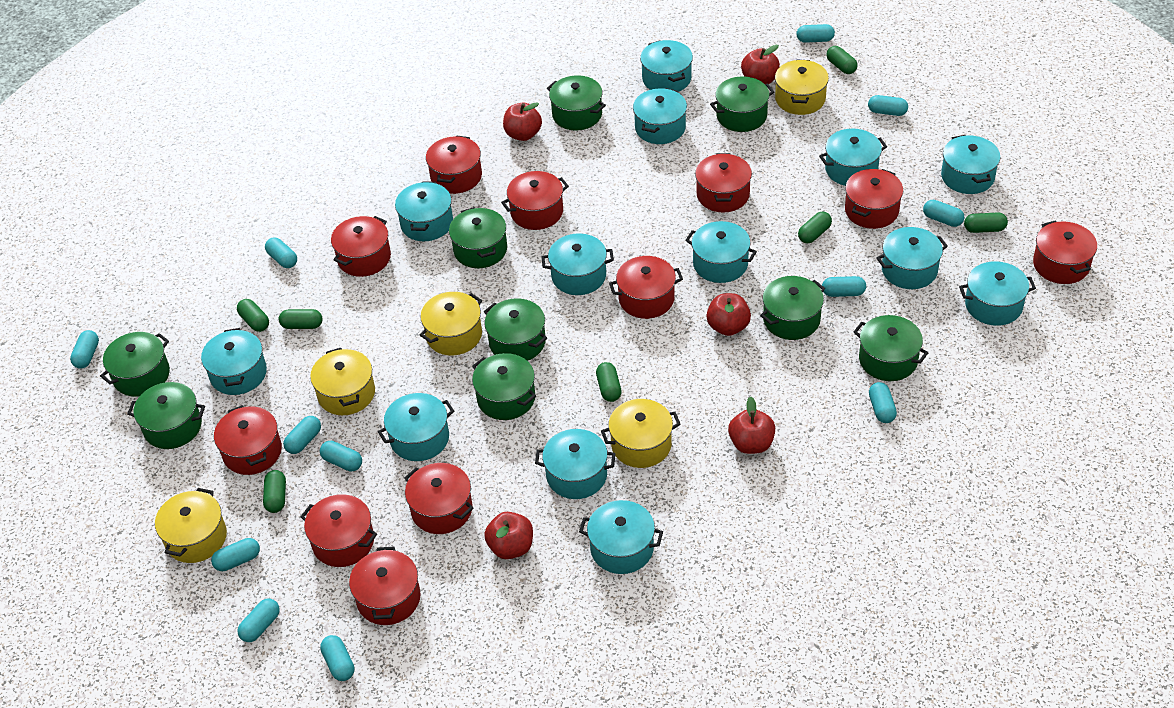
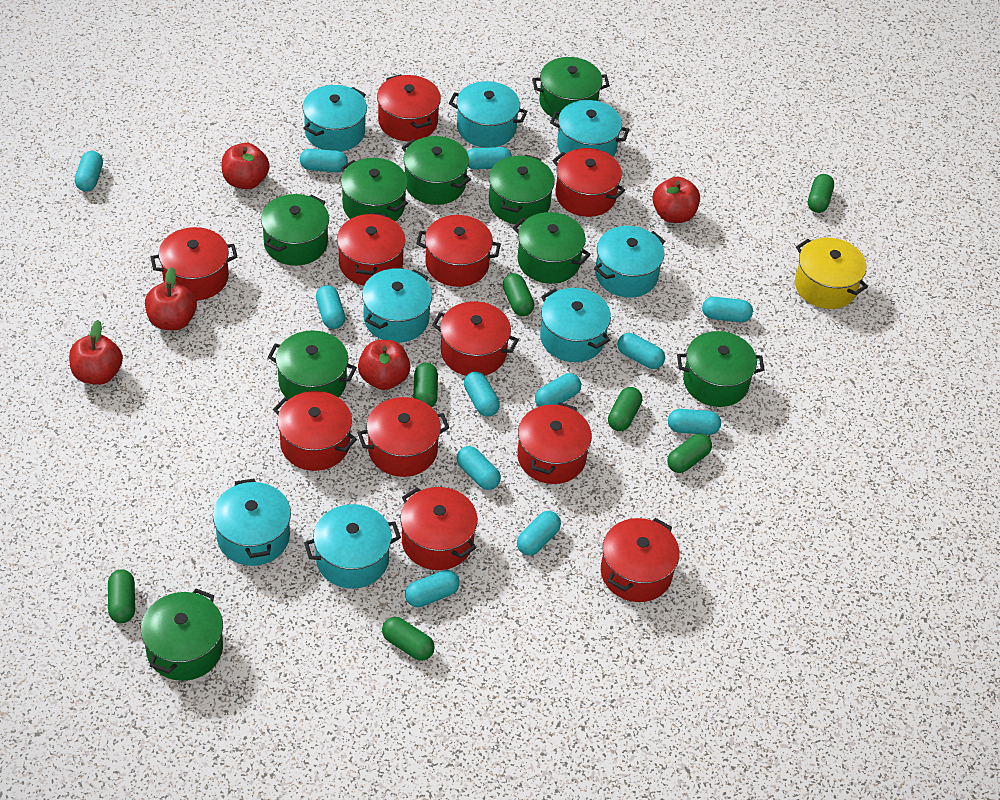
turquoise pot: [201,328,267,395] [378,393,454,461] [395,181,453,241] [535,429,615,499] [541,233,614,295] [579,500,663,574] [633,88,687,144] [640,40,693,92] [685,221,757,283] [819,129,887,186] [876,227,948,289] [941,135,1000,194] [959,261,1036,326] = 13 -> [213,478,291,566] [303,85,367,152] [304,504,401,589] [362,268,432,343] [449,81,528,148] [540,288,611,362] [550,100,629,157] [594,226,665,297] = 8
yellow pot: [155,488,227,563] [310,348,375,415] [420,292,482,356] [601,399,681,468] [775,60,829,115] = 5 -> [795,238,868,309] = 1

